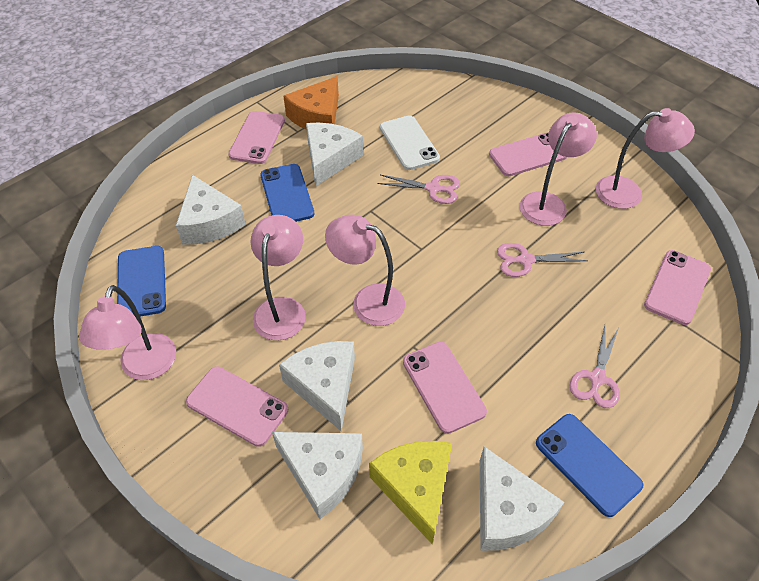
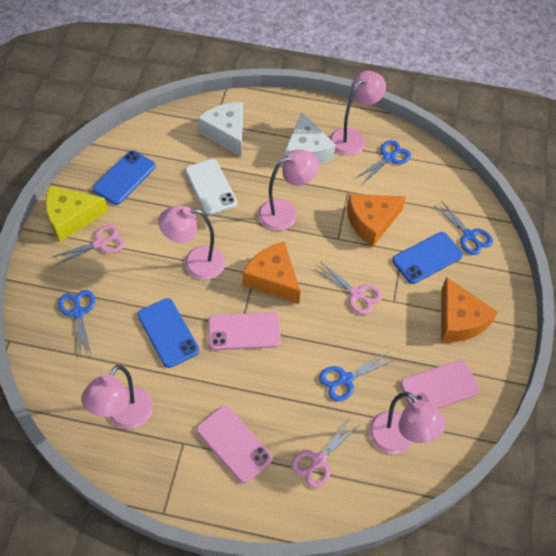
blue scissors: none = 0 -> [58,290,95,355] [319,352,394,401] [356,140,411,183] [434,200,493,255] = 4
orange cheese: [283,76,339,130] = 1 -> [243,242,301,304] [347,194,406,247] [441,277,498,342] = 3
pink phone: [186,366,288,447] [228,111,285,164] [403,342,487,434] [489,133,567,176] [644,250,711,325] = 5 -> [196,406,273,484] [208,312,281,350] [400,360,480,408] = 3
white cheese: [176,175,246,245] [272,432,363,519] [279,341,355,431] [306,123,363,187] [480,447,565,551] = 5 -> [197,102,243,156] [285,112,336,165] = 2

